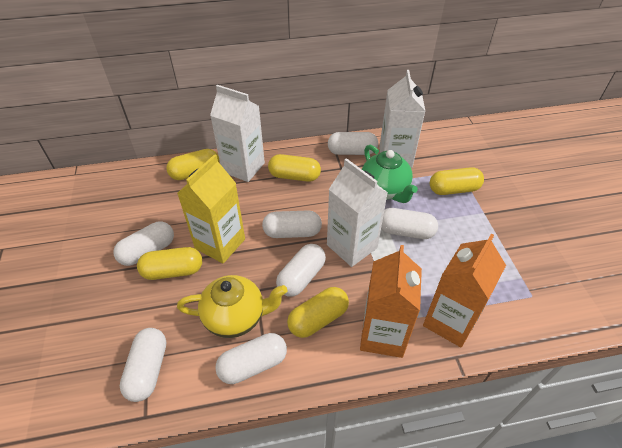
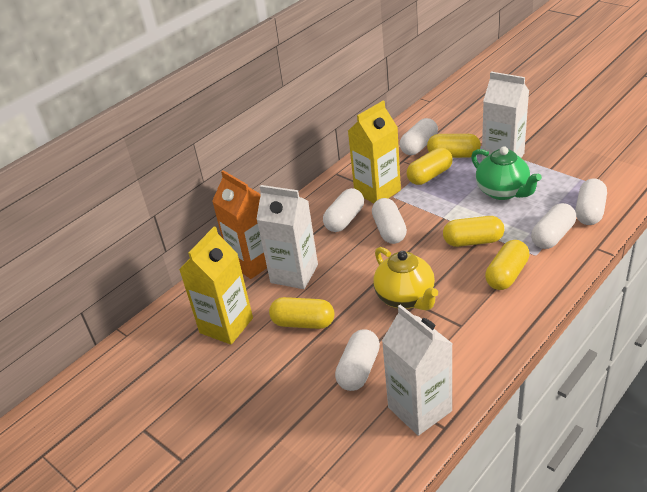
orange carton: [360,245,422,358] [423,234,506,347] = 2 -> [212,170,267,279] = 1
white capsule: [113,221,174,266] [120,328,166,402] [215,333,287,384] [262,211,322,238] [276,244,326,297] [328,132,378,155] [381,208,438,239] = 7 -> [323,188,364,232] [335,329,380,391] [372,198,407,244] [399,118,438,155] [531,203,576,249] [575,179,607,225] = 6
yellow carton: [177,154,245,264] = 1 -> [179,226,253,345] [348,101,401,203] = 2

